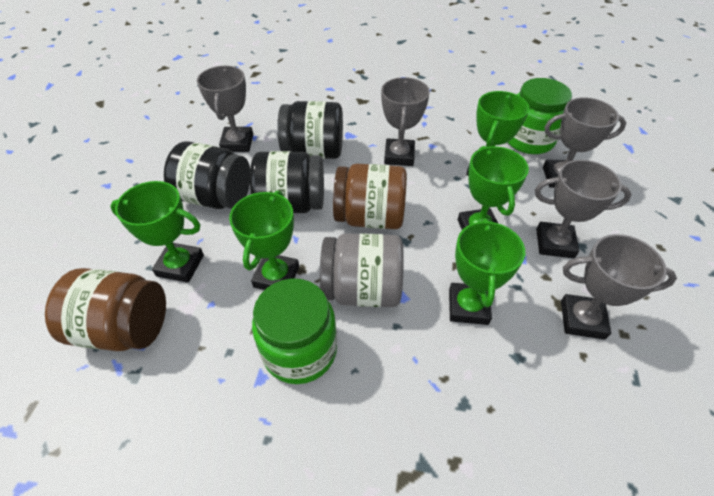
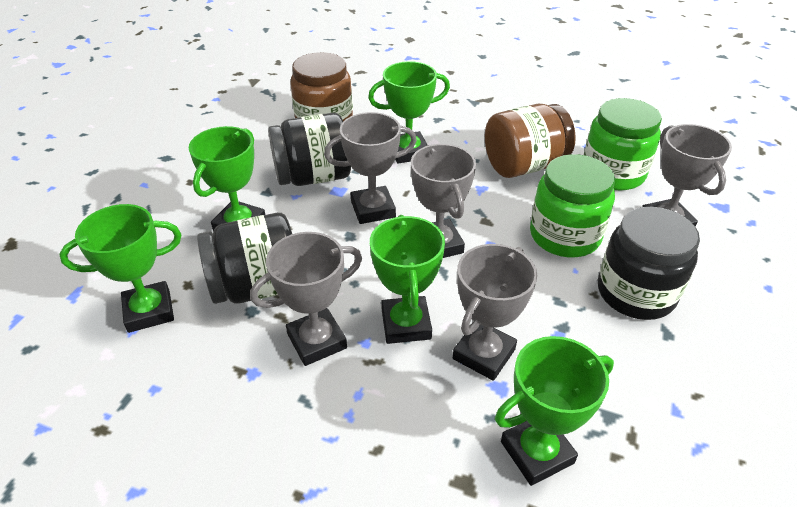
grey jar: [320,233,404,307] = 1 -> none = 0

